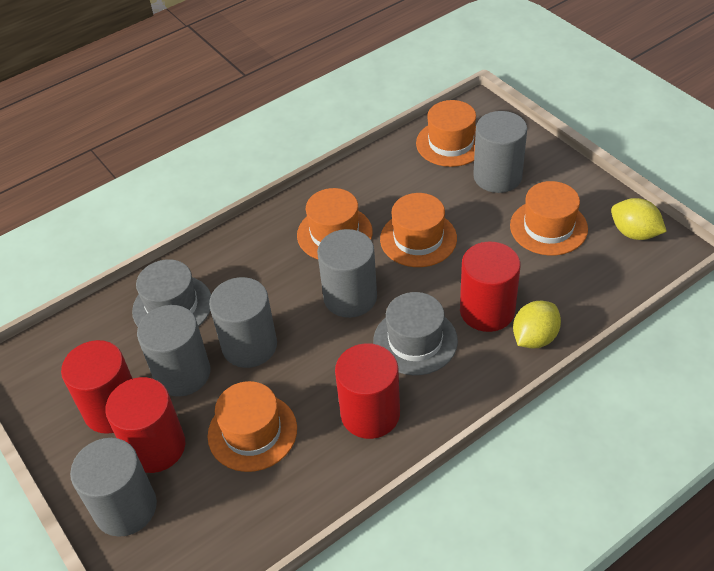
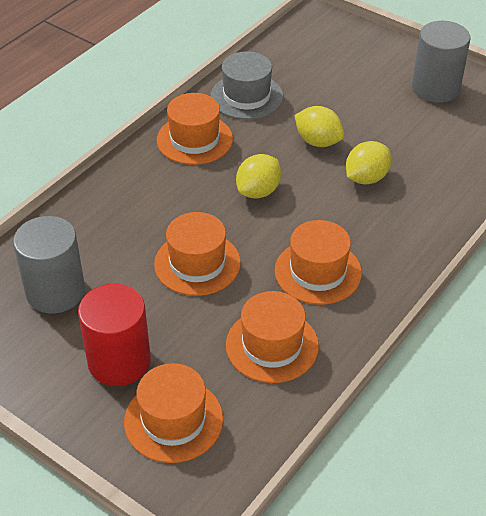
grey cylinder: [70,438,157,537] [137,305,210,397] [209,277,277,368] [317,229,377,318] [473,111,527,193] = 5 -> [13,216,85,313] [412,21,470,103] = 2
grey hat: [132,259,211,327] [373,292,458,375] = 2 -> [211,51,283,120] = 1
red cylinder: [61,340,133,434] [105,377,186,473] [335,343,400,439] [460,242,520,332] = 4 -> [78,284,151,386] = 1
yellow lemon: [513,301,561,348] [611,198,667,240] = 2 -> [236,154,281,199] [294,106,344,147] [346,141,391,184] = 3

